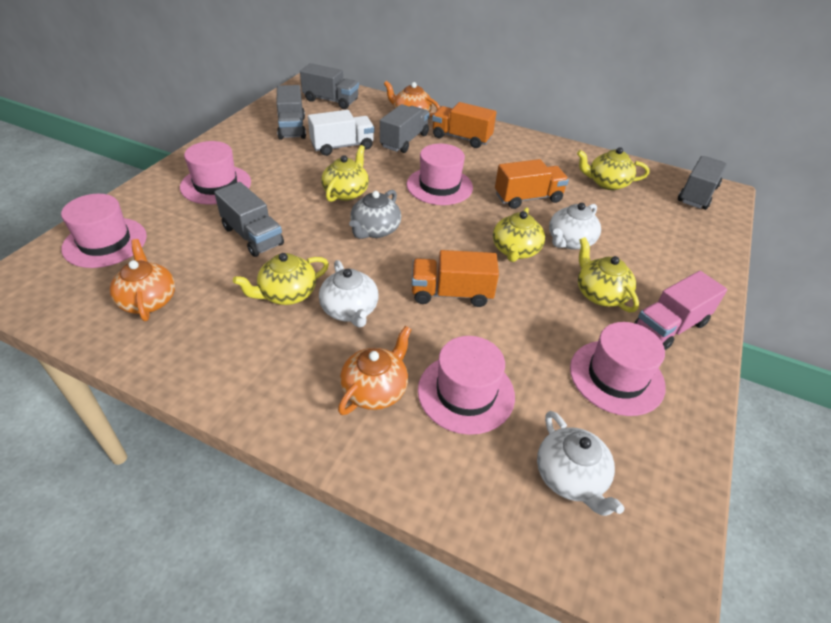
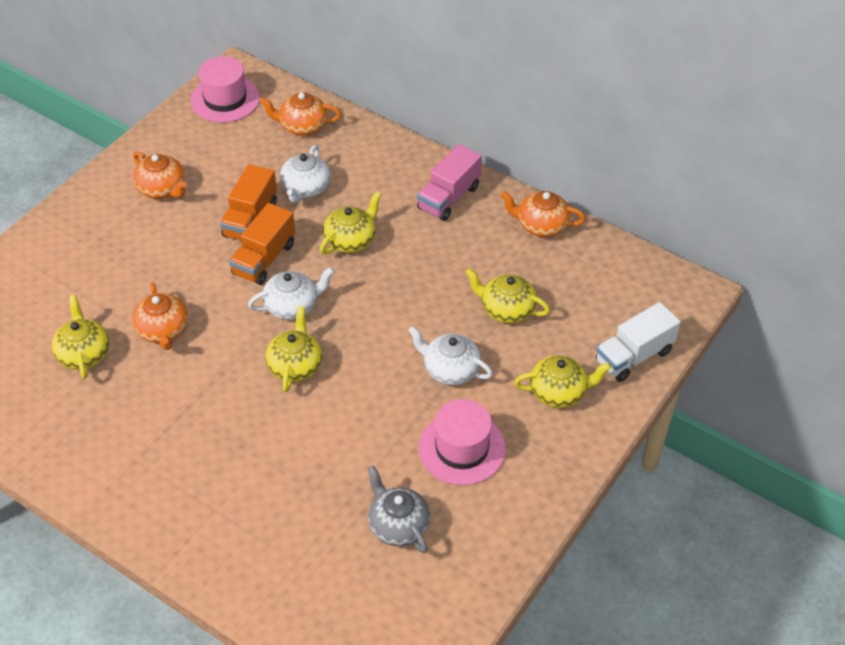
grey truck: [214,182,284,257] [277,85,306,140] [300,63,359,109] [380,104,430,153] [678,156,727,210] = 5 -> none = 0
orange teapot: [110,239,175,321] [338,326,412,415] [384,81,440,117] = 3 -> [132,282,188,350] [133,151,187,199] [260,92,341,136] [500,191,585,237] = 4
orange truck: [412,250,499,307] [432,102,496,148] [495,159,569,209] = 3 -> [220,164,277,240] [229,203,295,285] = 2
pink hat: [61,194,147,268] [180,141,251,204] [407,144,473,205] [418,336,515,435] [570,322,666,416] = 5 -> [190,56,260,123] [419,399,506,485] = 2

